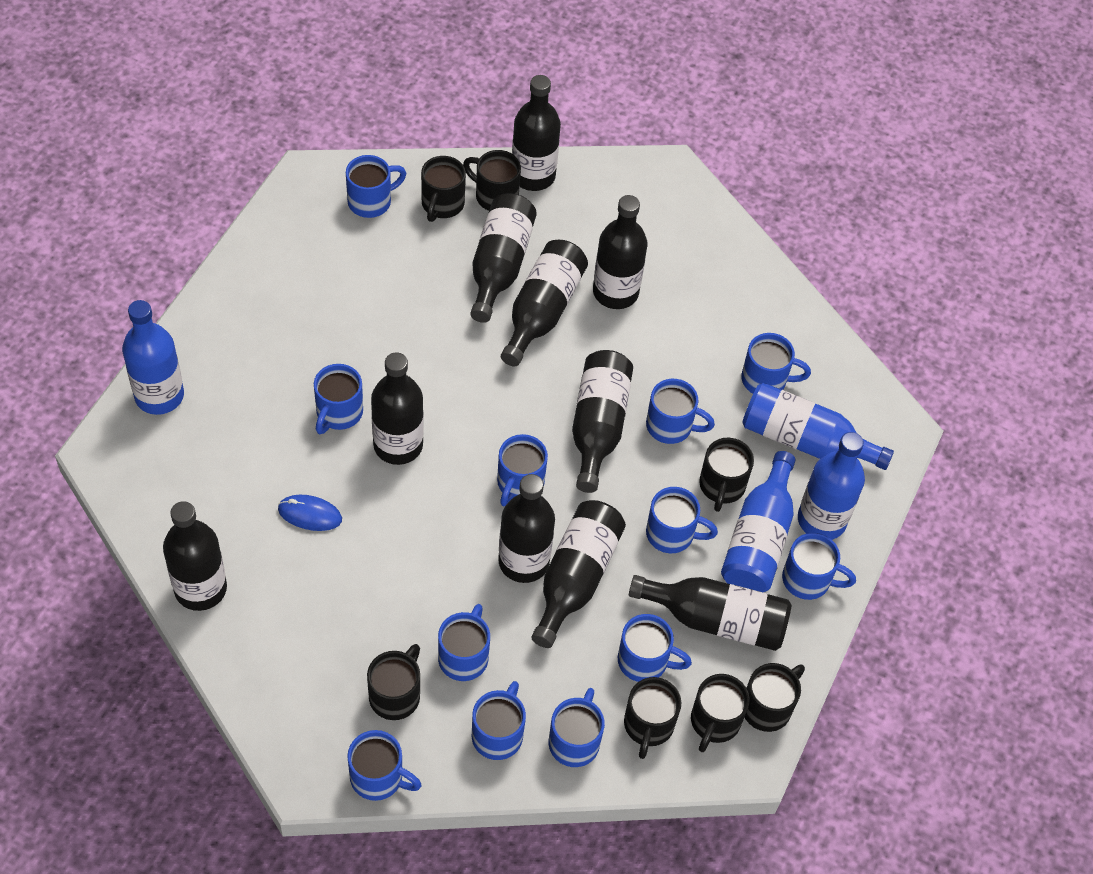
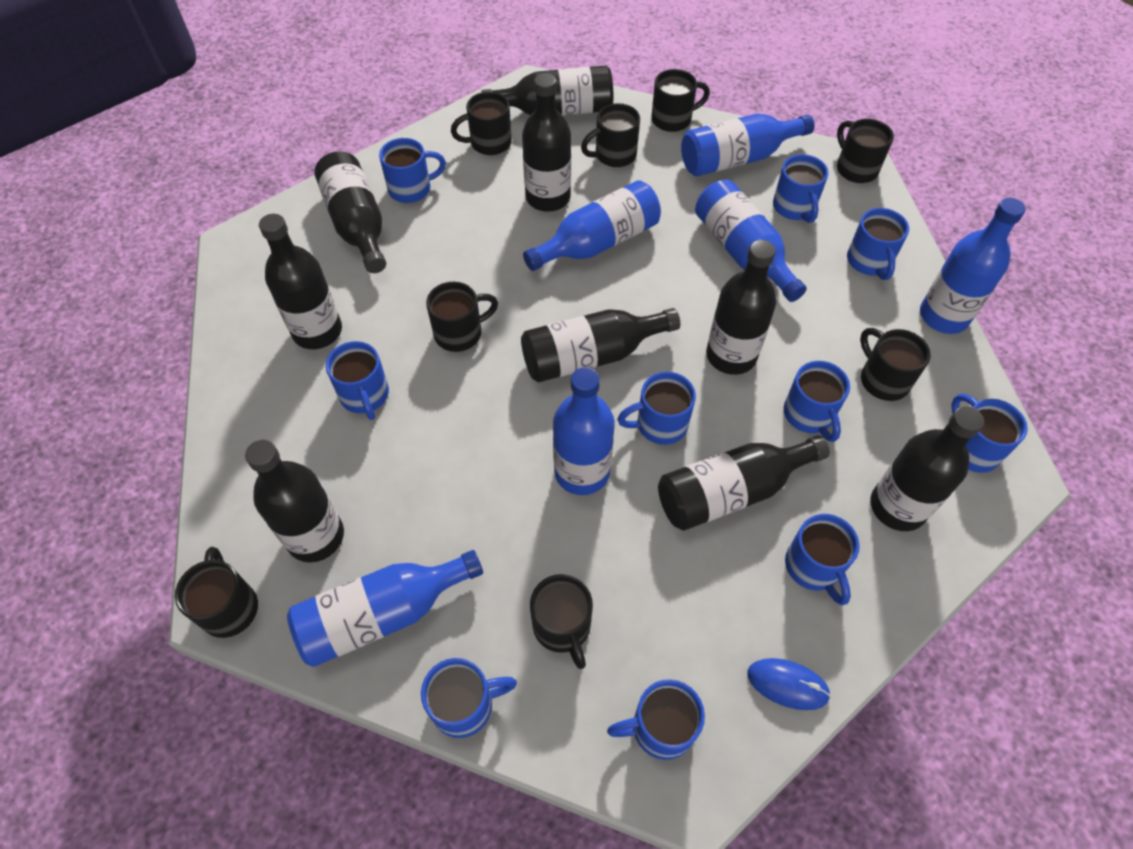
black bottle: [163,501,227,611] [371,352,424,465] [470,193,537,323] [498,474,555,583] [501,240,588,367] [512,75,561,191] [531,500,626,648] [572,350,633,493] [593,195,647,309] [629,575,792,651] = 10 -> [245,440,344,562] [259,214,342,349] [314,151,386,273] [482,66,613,116] [521,308,680,382] [522,73,571,212] [658,435,830,531] [706,240,776,375] [870,406,984,531] = 9
black mug: [367,644,420,720] [421,156,466,222] [463,150,521,211] [624,677,682,759] [691,674,750,752] [699,438,754,512] [745,663,805,732] = 7 -> [175,546,258,638] [426,282,498,352] [451,92,512,155] [530,574,593,669] [581,103,640,167] [651,69,710,132] [837,119,894,183] [860,328,931,401] = 8
blue bottle: [122,300,184,415] [721,451,796,592] [742,383,894,470] [798,432,865,540] = 4 -> [287,550,483,667] [523,180,661,271] [553,367,615,495] [681,114,815,176] [695,179,807,302] [920,198,1026,334] = 6
blue mug: [314,364,363,434] [346,155,406,218] [347,730,422,801] [438,604,490,681] [472,681,526,760] [497,434,548,506] [549,688,605,767] [618,614,692,682] [646,379,715,444] [646,487,718,553] [741,333,811,394] [782,533,856,600] = 12 -> [326,341,389,420] [379,138,446,203] [421,658,517,738] [607,679,705,760] [617,372,696,445] [773,154,828,223] [784,361,850,442] [785,514,860,605] [847,208,909,280] [951,394,1028,473] = 10

